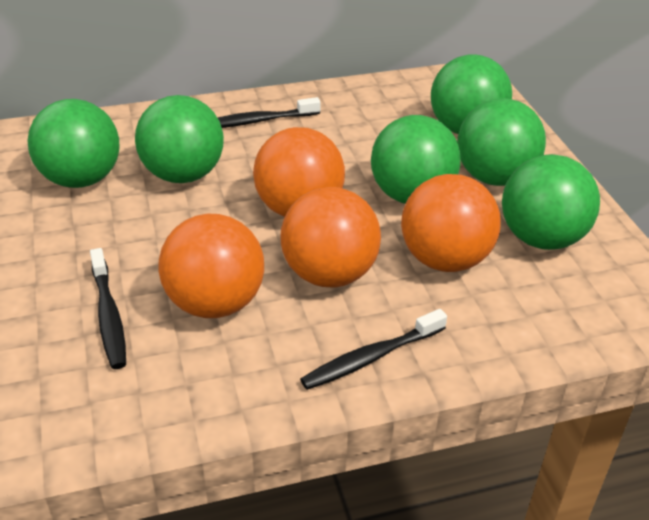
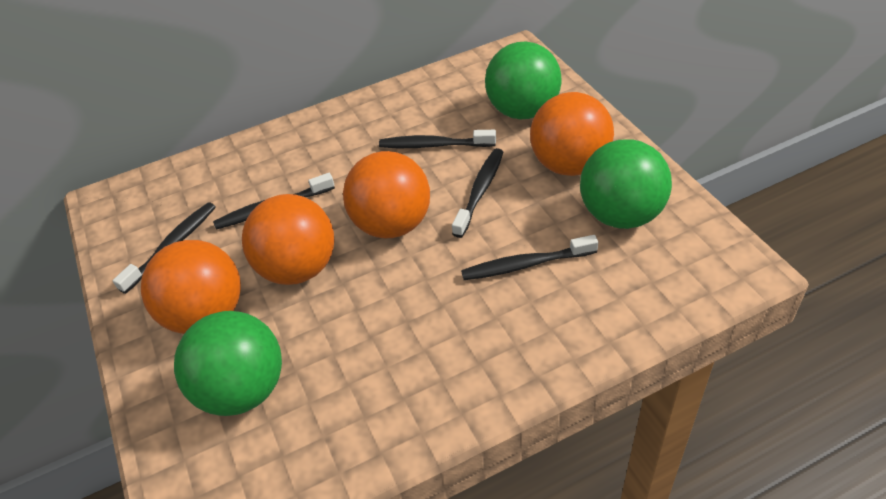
black toothbrush: [90,248,126,369] [218,97,321,128] [300,309,447,390] = 3 -> [113,202,216,294] [213,173,335,230] [379,130,496,148] [452,148,503,238] [461,235,598,280] = 5
green ball: [27,99,120,188] [135,95,224,183] [371,115,461,204] [431,54,512,134] [457,98,546,186] [502,154,600,250] = 6 -> [174,311,282,416] [485,42,562,119] [580,139,672,229] = 3

